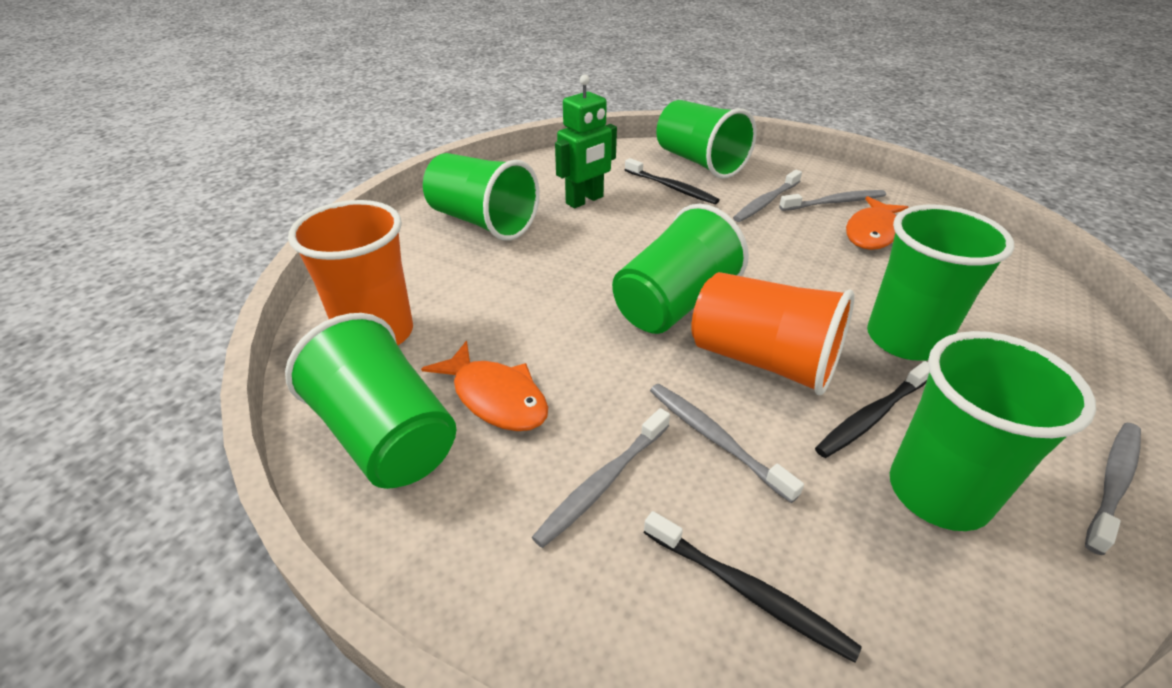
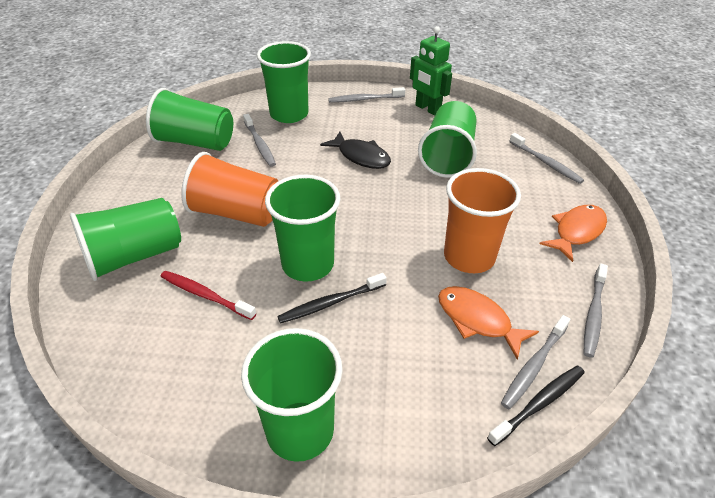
black fish: none = 0 -> [320,132,391,169] = 1
black toothbrush: [625,158,719,204] [644,511,862,663] [815,361,930,458] = 3 -> [277,273,387,324] [487,365,585,446] = 2
red toothbrush: none = 0 -> [160,271,256,320] = 1

